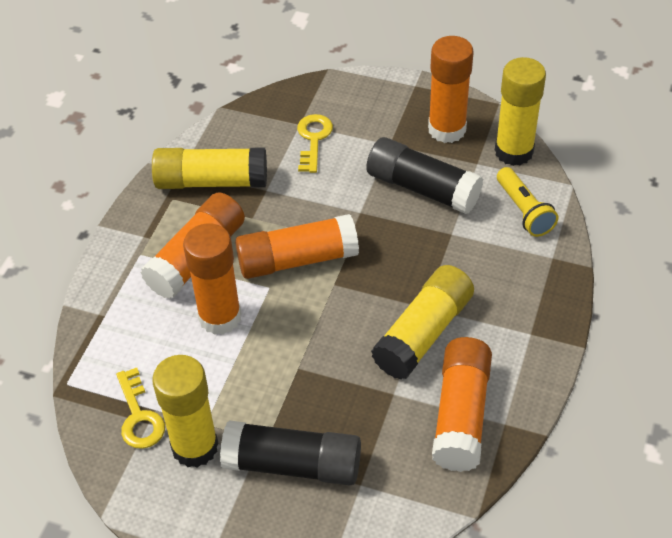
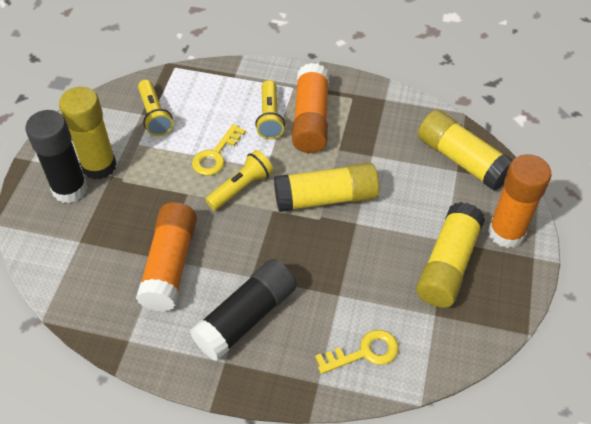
orange glue stick: [140,193,245,299] [183,223,242,335] [235,214,359,279] [428,36,474,143] [432,337,492,472] = 5 -> [136,202,197,312] [292,63,329,153] [488,154,552,248] = 3
yellow flashlight: [497,167,558,237] = 1 -> [138,80,173,136] [205,150,273,210] [255,80,285,139] = 3

